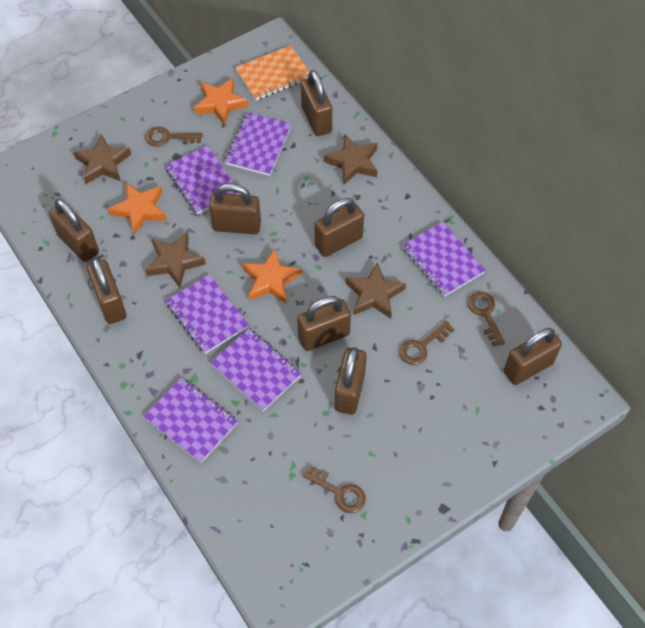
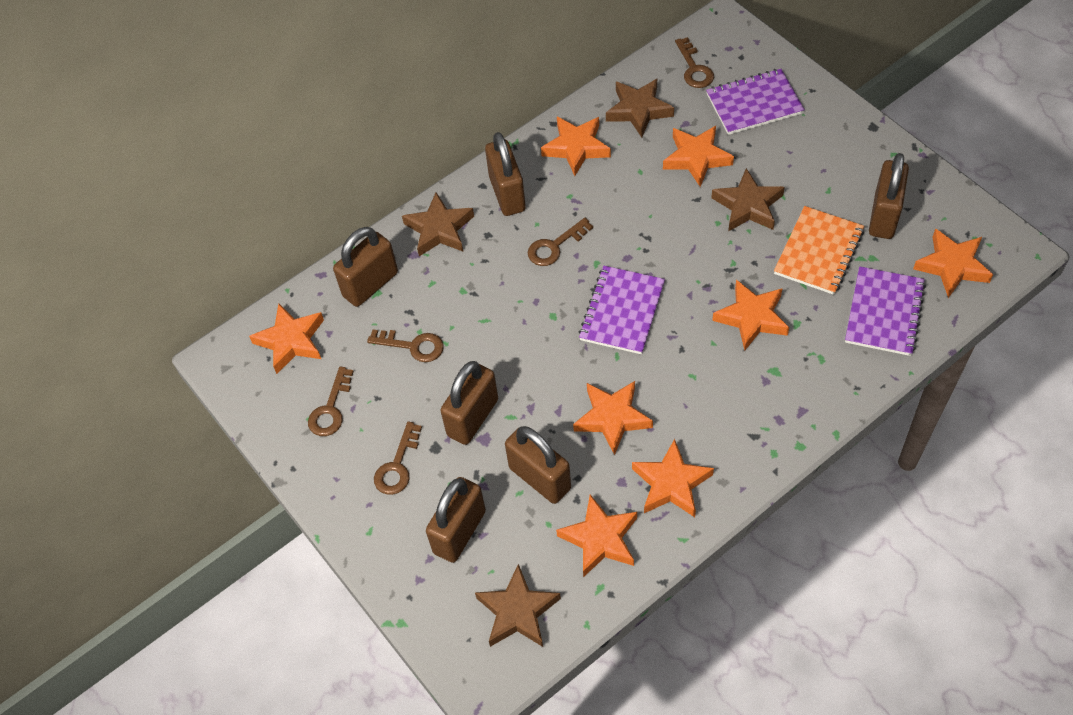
brown key: [145,127,203,147] [302,465,366,513] [399,321,454,365] [468,292,505,346] = 4 -> [308,366,354,436] [367,329,444,362] [374,421,422,495] [528,218,593,266] [675,37,714,88] = 5
brown padlock: [49,199,99,262] [87,257,127,324] [209,183,261,234] [297,296,351,351] [301,70,332,136] [315,198,364,257] [335,347,367,415] [504,328,562,385] = 8 -> [333,227,398,307] [426,477,486,563] [440,361,498,445] [485,132,526,216] [505,426,571,504] [869,153,909,239] = 6
orange star: [108,183,167,235] [194,78,249,126] [242,248,302,304] = 3 -> [249,303,324,374] [541,117,611,176] [556,495,637,577] [573,381,653,455] [632,439,714,517] [663,126,734,187] [712,279,789,351] [913,229,993,298] = 8
purple notebook: [144,378,238,463] [165,145,240,214] [165,275,249,354] [211,329,301,411] [225,112,292,176] [403,222,486,297] = 6 -> [579,266,665,354] [706,69,805,135] [845,266,926,356] = 3

